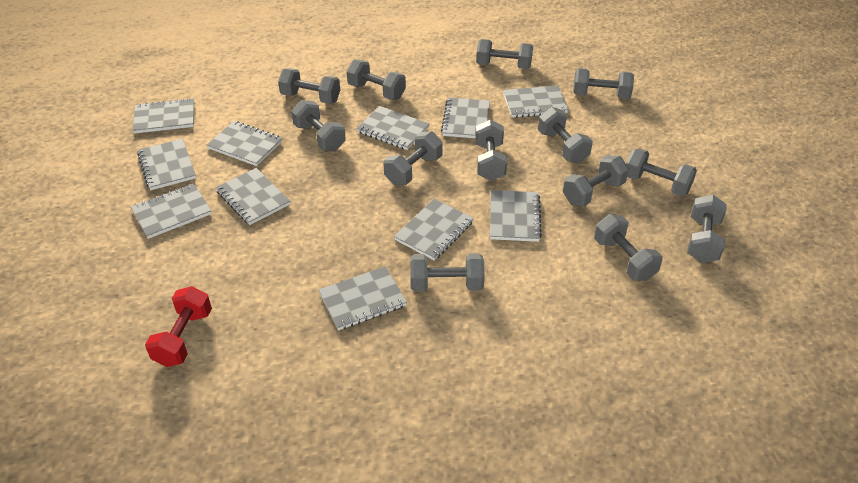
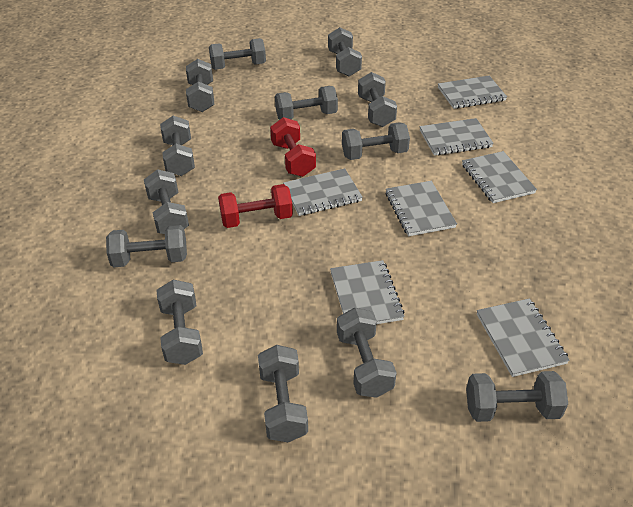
grey notebook: [131,184,212,239] [132,98,194,134] [137,139,196,190] [207,121,282,166] [216,168,290,225] [318,266,407,330] [357,106,430,150] [394,199,474,261] [441,98,490,138] [490,190,542,242] [503,85,569,118] = 11 -> [283,168,363,216] [330,260,405,324] [386,181,457,236] [420,118,494,156] [438,76,507,109] [462,151,537,203] [477,298,570,377] = 7
red dumbbell: [145,286,212,367] = 1 -> [218,184,293,228] [270,117,316,177] = 2

